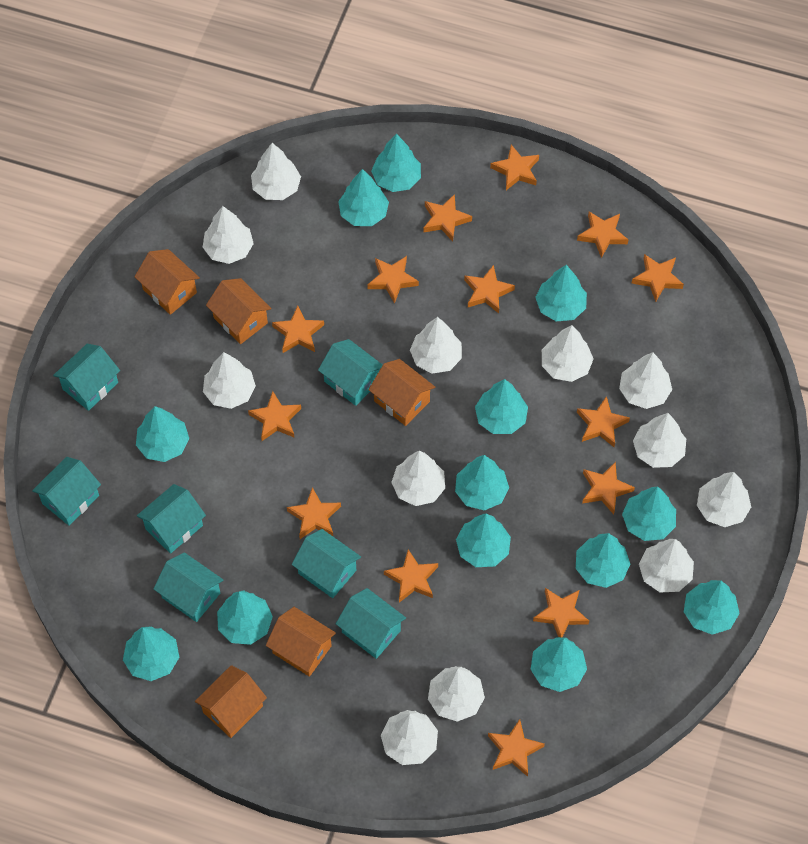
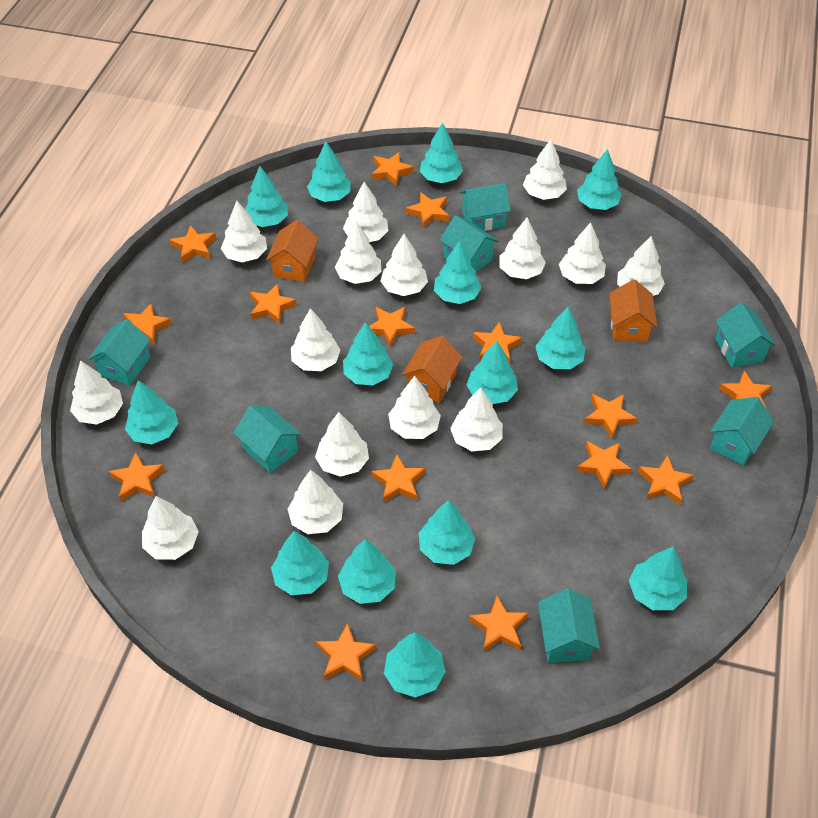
orange house: [134,249,200,315] [195,665,267,738] [206,278,271,344] [266,607,336,677] [368,359,435,426] = 5 -> [266,220,319,282] [402,336,462,403] [609,279,657,342] = 3
orange star: [248,391,301,441] [272,305,324,353] [287,487,341,539] [367,256,419,304] [384,549,438,603] [423,194,472,242] [464,265,515,314] [488,719,545,777] [490,145,539,190] [533,588,589,637] [577,212,629,258] [577,396,630,447] [582,462,635,515] [632,254,684,302] = 14 -> [109,453,165,502] [123,303,172,345] [169,225,216,263] [250,284,297,324] [316,623,376,681] [369,307,415,348] [371,455,425,503] [372,152,414,187] [406,192,449,229] [469,596,528,652] [473,322,522,364] [576,441,632,489] [584,394,637,439] [638,455,694,505] [719,371,772,409] = 15
turquoise tree: [123,627,179,681] [136,406,189,462] [217,590,273,645] [338,169,389,226] [371,134,421,192] [455,455,509,511] [456,514,511,567] [475,379,528,434] [530,637,587,692] [535,265,587,321] [576,533,630,588] [622,486,676,541] [684,580,740,635] = 13 -> [125,380,178,444] [245,166,288,227] [271,531,329,595] [307,142,351,202] [338,539,396,604] [343,322,393,385] [384,632,446,698] [419,123,463,183] [419,500,475,565] [434,241,481,304] [467,341,518,404] [535,307,586,369] [577,149,622,210] [629,547,687,610] = 14
white tree: [203,206,254,264] [203,352,256,409] [251,143,301,200] [381,710,438,765] [391,451,445,506] [410,317,462,374] [428,666,485,722] [542,325,593,382] [619,352,672,409] [633,413,686,468] [639,539,694,592] [697,472,751,527] = 12 -> [70,360,123,425] [142,496,199,560] [221,201,267,262] [288,470,343,534] [291,308,341,371] [315,412,369,477] [335,222,381,284] [343,182,388,242] [380,234,428,296] [388,376,441,439] [450,388,503,451] [499,217,546,279] [523,139,567,200] [559,222,606,284] [617,236,665,296] = 15

